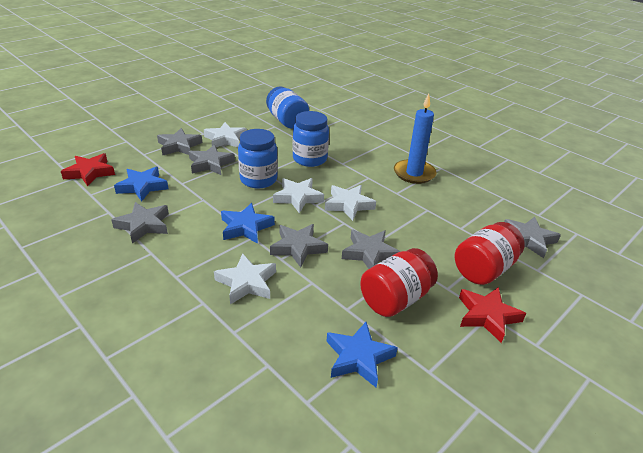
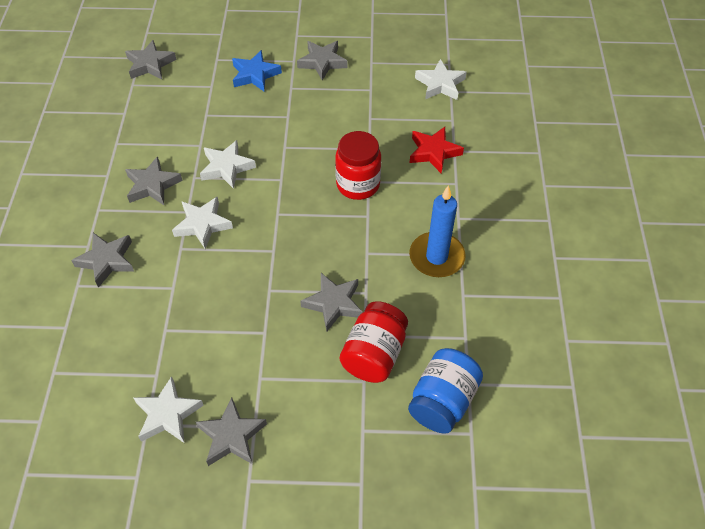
blue jar: [238,129,278,189] [266,86,309,129] [293,111,329,167] = 3 -> [408,348,483,434] = 1
blue star: [114,167,168,201] [221,203,275,244] [326,322,398,388] = 3 -> [232,50,282,92] = 1
red star: [61,153,115,187] [459,287,526,343] = 2 -> [410,127,464,173] = 1

